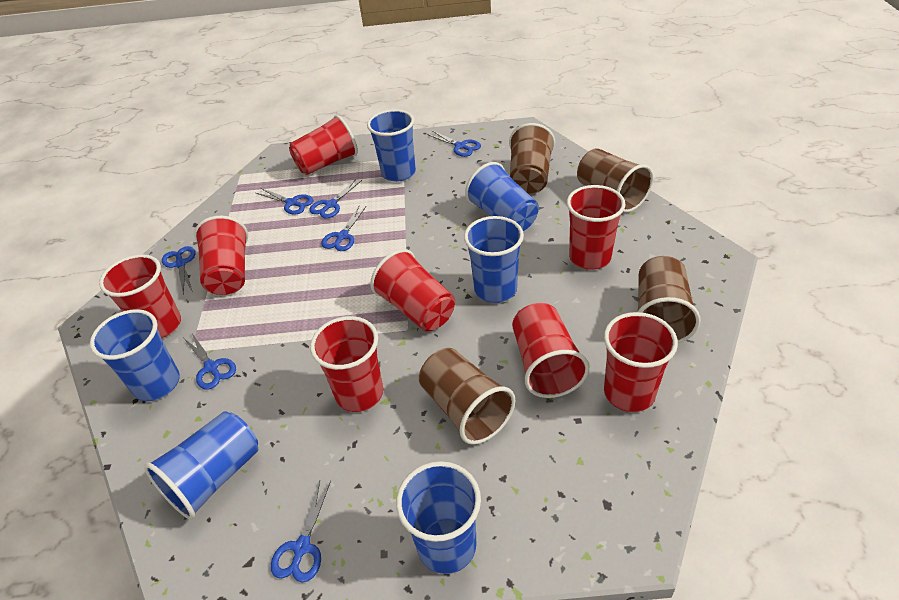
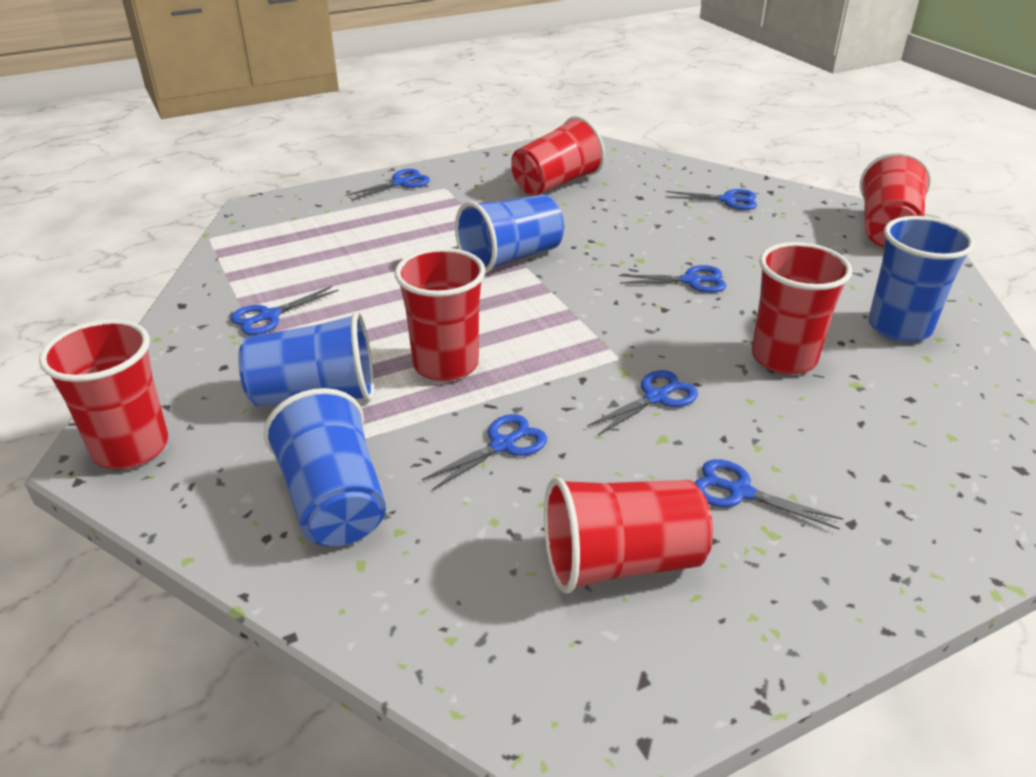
blue cup: [90,309,180,401] [144,411,258,519] [367,109,416,182] [396,461,481,574] [464,216,524,303] [465,162,539,231] = 6 -> [238,312,374,407] [263,388,386,546] [455,194,564,274] [869,216,975,342] = 4
brown cup: [419,348,515,445] [509,123,555,194] [577,148,654,212] [637,256,701,343] = 4 -> none = 0
red cup: [99,254,181,338] [194,216,248,295] [289,115,358,175] [310,316,383,412] [370,249,455,331] [512,303,589,398] [567,185,625,270] [604,312,678,412] = 8 -> [39,319,168,469] [395,248,486,381] [511,116,605,196] [544,477,713,593] [752,242,852,374] [860,152,931,247] = 6

